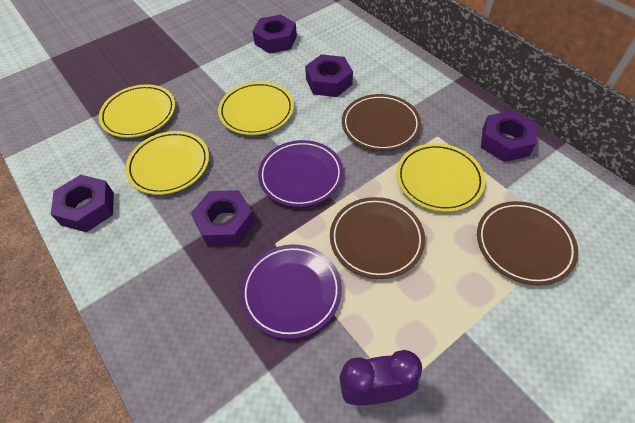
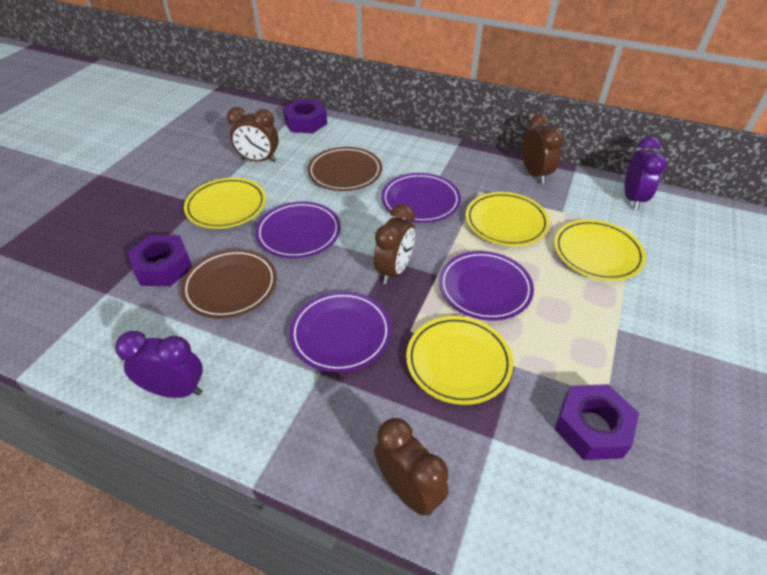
brown clock: none = 0 -> [227,107,279,162] [374,204,415,285] [374,418,449,516] [522,114,564,184] = 4
brown plate: [330,197,425,279] [342,94,421,151] [477,201,578,286] = 3 -> [181,249,277,319] [307,147,382,191] = 2
purple clock: [339,350,422,405] = 1 -> [115,331,203,398] [625,137,667,210] = 2
purple nut: [51,175,114,232] [191,190,255,246] [253,15,297,54] [305,54,353,97] [481,110,537,162] = 5 -> [127,235,192,286] [283,99,327,133] [555,384,639,460] = 3
purple plate: [240,244,342,339] [258,140,343,207] = 2 -> [255,201,341,258] [289,291,391,373] [381,173,461,223] [439,251,534,321] = 4

